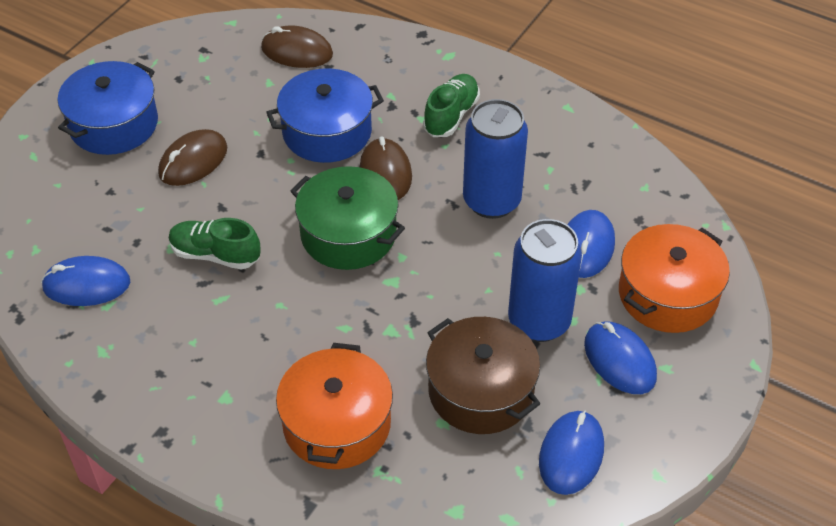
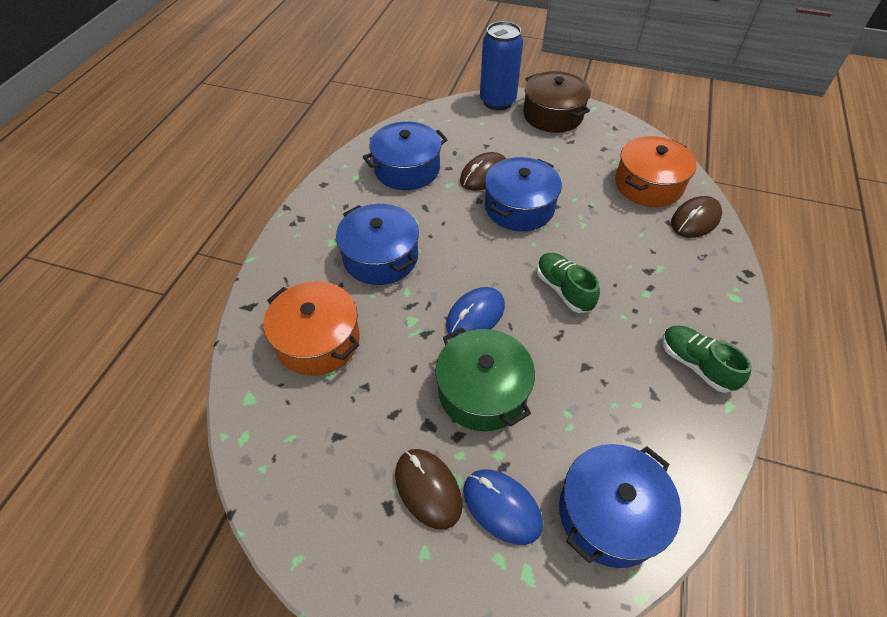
blue can: [463,99,528,219] [508,219,582,342] = 2 -> [480,21,523,110] = 1
blue mouse: [41,256,130,306] [539,410,604,495] [567,210,615,278] [584,322,657,394] = 4 -> [446,287,505,337] [463,469,543,545] = 2
blue pot: [58,61,158,155] [266,68,384,163] = 2 -> [336,204,419,285] [363,121,448,190] [485,157,562,231] [559,444,681,568] = 4

